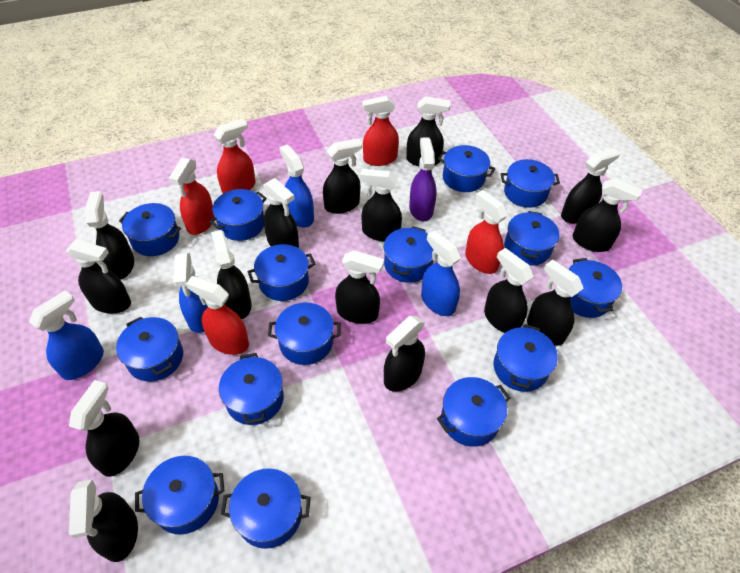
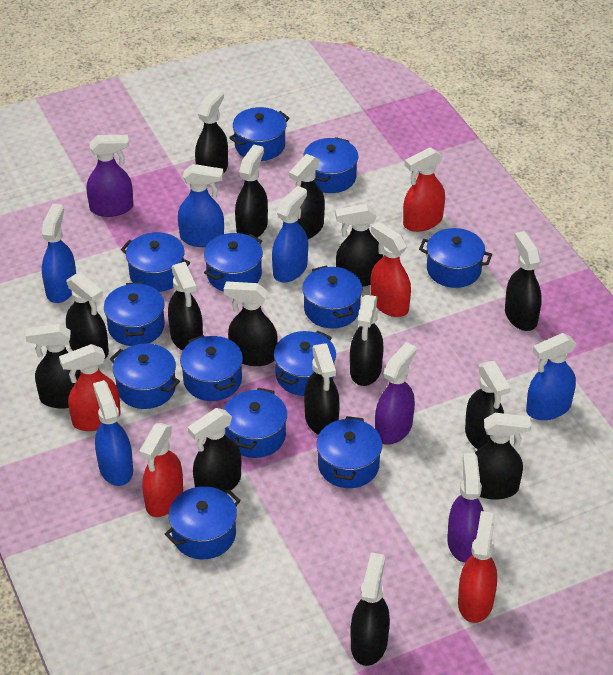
blue pot: [116,317,183,382] [119,203,181,256] [135,456,224,535] [209,189,267,241] [219,353,284,425] [221,468,311,549] [248,244,315,301] [268,303,341,365] [384,226,433,283] [437,377,511,447] [438,145,495,192] [493,324,558,392] [501,159,560,208] [504,211,559,266] [568,258,622,318] = 15 -> [104,282,165,346] [110,343,180,409] [121,232,191,292] [165,486,241,559] [180,335,243,401] [204,233,263,291] [224,388,287,458] [229,107,290,161] [274,331,336,396] [302,265,362,328] [303,137,358,193] [316,416,382,488] [419,228,492,288] = 13
blue spray bottle: [29,290,104,380] [173,253,208,333] [279,144,314,227] [421,231,461,316] = 4 -> [42,204,76,303] [93,380,133,486] [178,164,224,247] [272,186,308,283] [526,333,576,420] = 5
purple spray bottle: [409,137,437,221] = 1 -> [86,135,133,217] [375,342,417,445] [447,453,484,563] = 3

